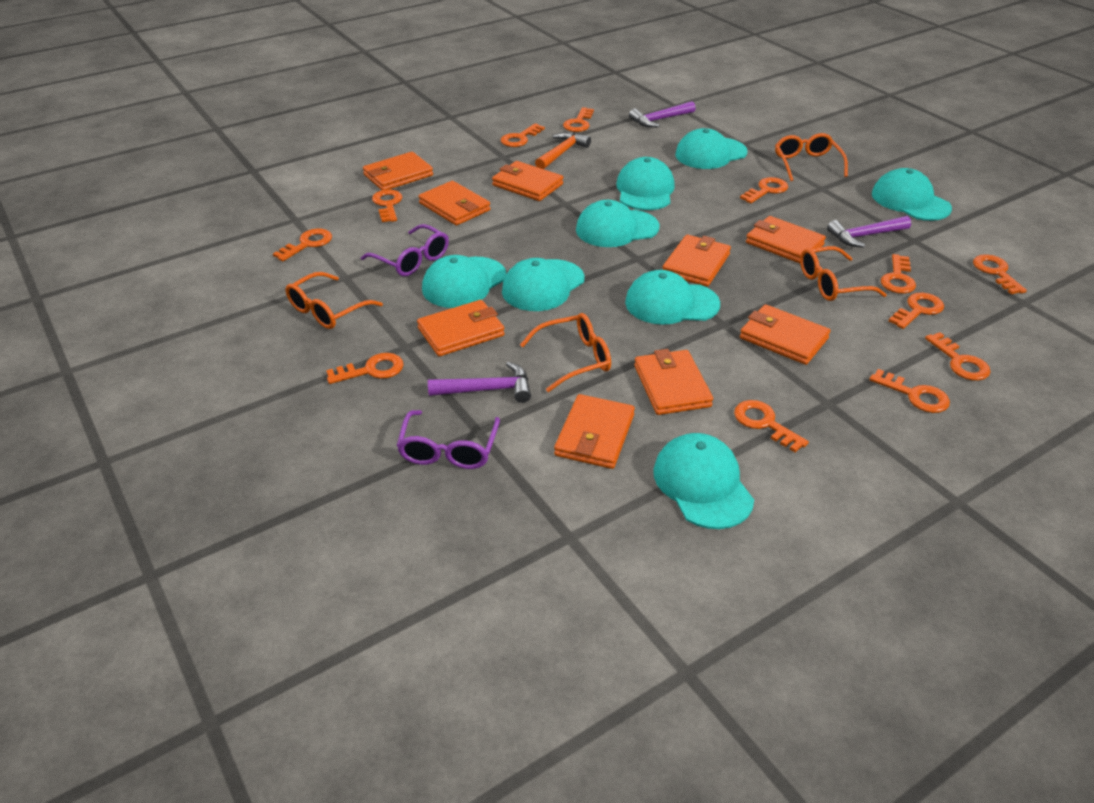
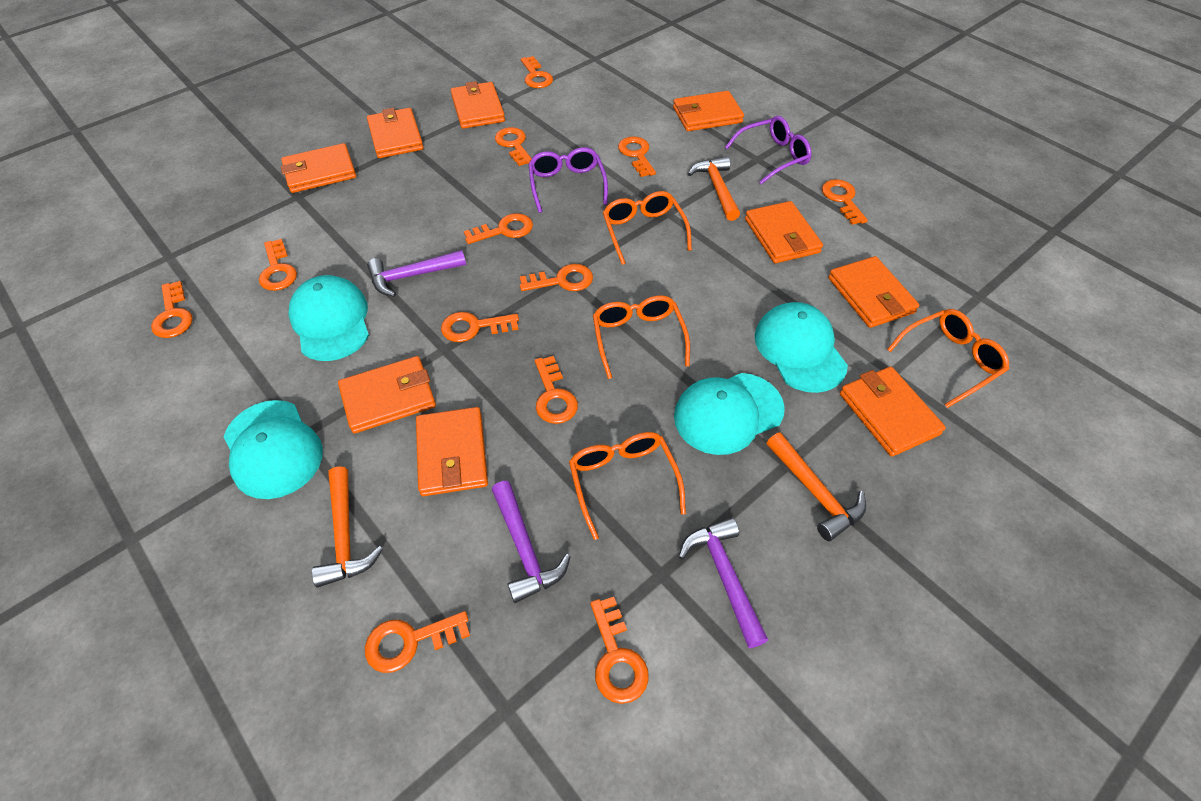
orange hammer: [535,132,591,169] = 1 -> [312,466,383,588] [688,156,740,221] [766,433,866,541] = 3
turquoise cap: [422,255,506,308] [502,258,585,311] [576,200,660,247] [616,157,675,210] [625,270,720,325] [653,433,754,529] [675,128,748,169] [872,168,952,221] = 8 -> [224,400,323,499] [289,275,369,361] [674,373,785,455] [755,302,848,393] = 4

